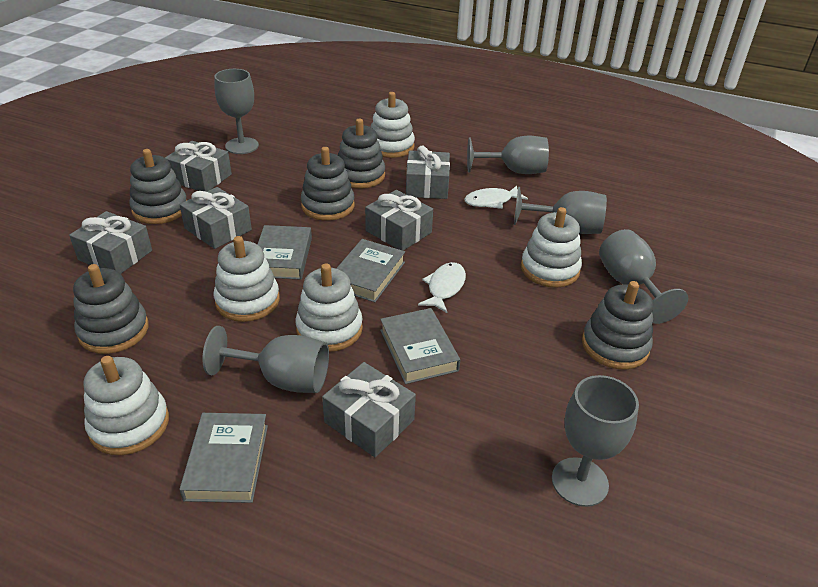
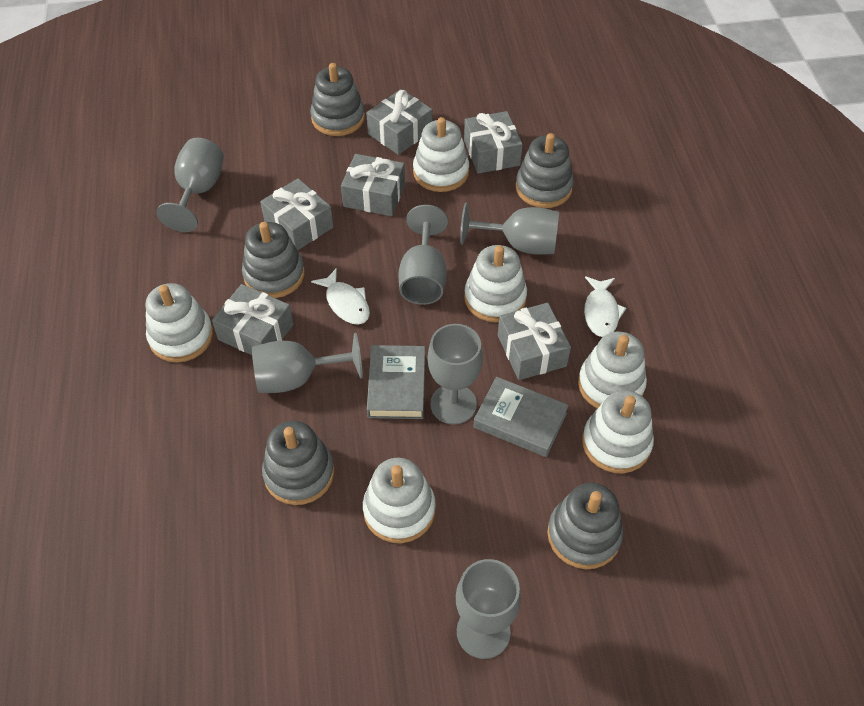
grey book: [179,413,268,503] [257,225,312,280] [336,239,405,302] [380,308,460,384] = 4 -> [367,345,425,419] [473,377,569,457] = 2
white stacking toy: [84,356,169,455] [214,236,280,322] [295,263,363,352] [371,92,415,158] [521,207,582,288] = 5 -> [145,283,213,362] [363,458,436,543] [413,117,469,192] [464,245,527,322] [578,332,647,409] [582,390,654,473] = 6

